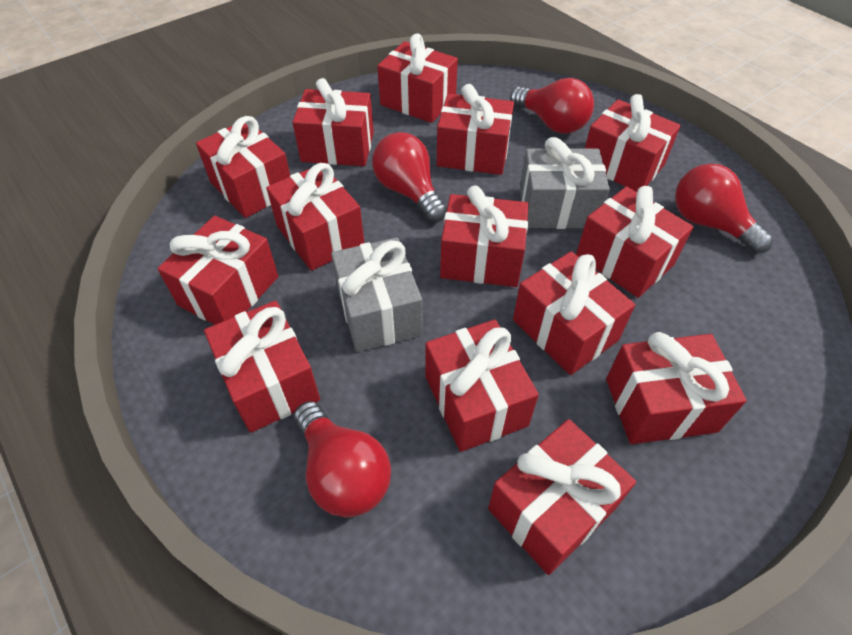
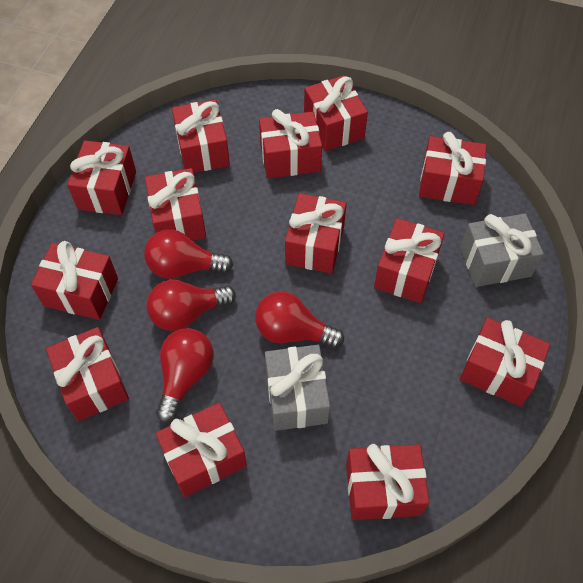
red gift: [157,216,278,325] [196,116,290,218] [204,301,320,433] [266,163,364,271] [292,78,374,166] [378,33,458,123] [426,320,539,452] [437,84,514,175] [440,186,529,287] [488,419,636,575] [513,251,635,375] [576,186,693,298] [585,94,681,192] [606,332,747,444] = 14 -> [31,241,118,320] [46,327,129,421] [67,140,136,215] [145,168,206,241] [155,402,247,497] [172,100,230,173] [259,109,322,179] [285,193,347,274] [304,75,368,151] [346,444,429,520] [374,218,445,303] [419,132,487,205] [460,318,550,406] = 13

